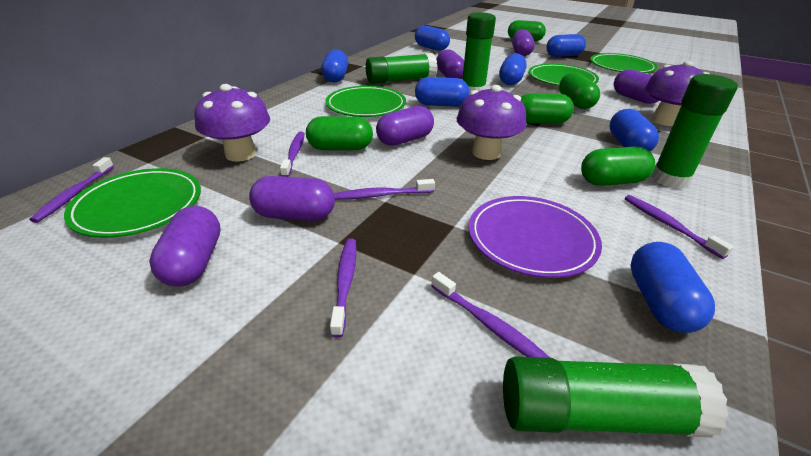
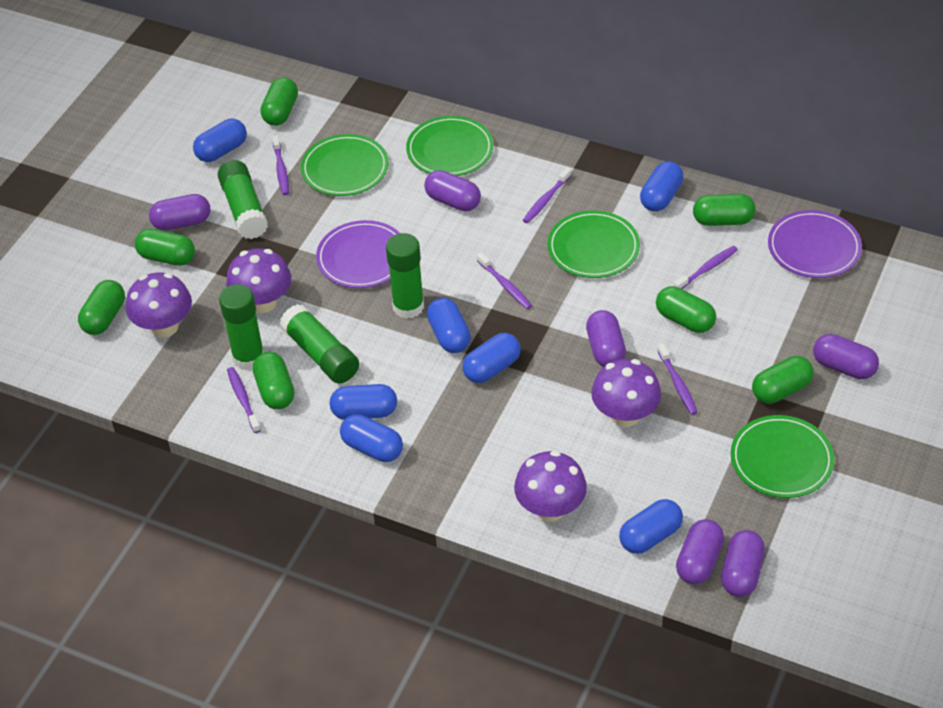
green capsule: [306,116,373,150] [508,20,546,42] [521,93,574,124] [559,72,600,109] [581,147,655,186] = 5 -> [78,280,125,335] [135,229,195,266] [253,352,294,409] [260,77,298,126] [656,286,716,333] [693,194,756,226] [752,356,814,404] = 7
purple mushroom: [194,84,270,162] [457,85,526,160] [645,61,710,126] = 3 -> [126,272,192,338] [226,248,291,313] [514,451,587,521] [591,359,661,427] = 4
purple plate: [469,196,602,278] = 1 -> [316,220,400,288] [768,210,862,278] = 2

